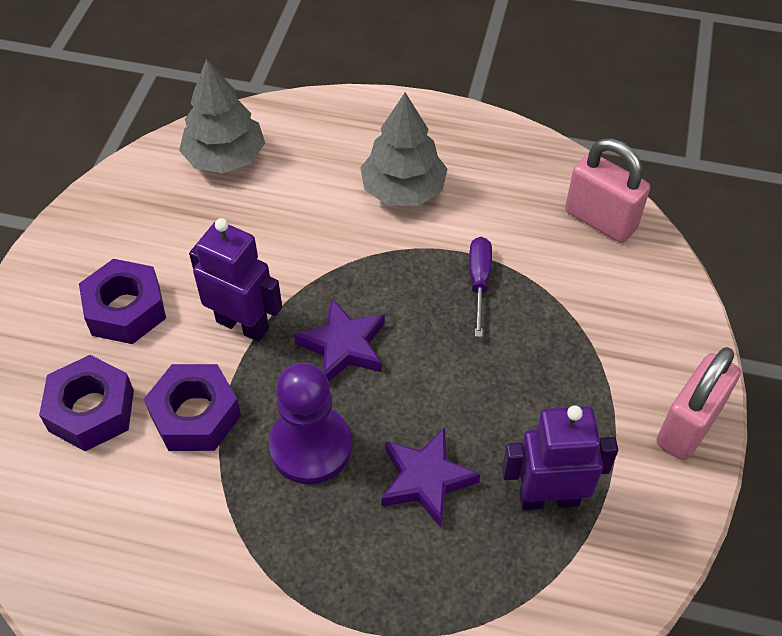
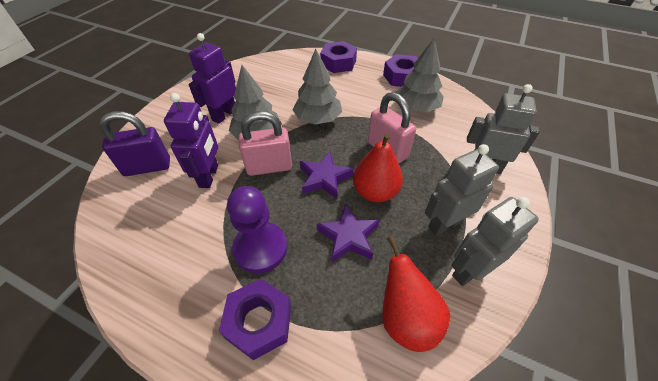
grey robot: none = 0 -> [425,144,499,236] [451,197,539,286] [467,84,540,174] = 3
grey tree: [179,59,265,173] [360,92,447,206] = 2 -> [229,65,282,140] [292,49,342,125] [395,39,444,112] = 3
purple padlock: none = 0 -> [99,111,170,176] = 1
purple screwdriver: [469,237,492,337] = 1 -> none = 0
red pear: none = 0 -> [353,133,403,202] [382,235,450,352] = 2

